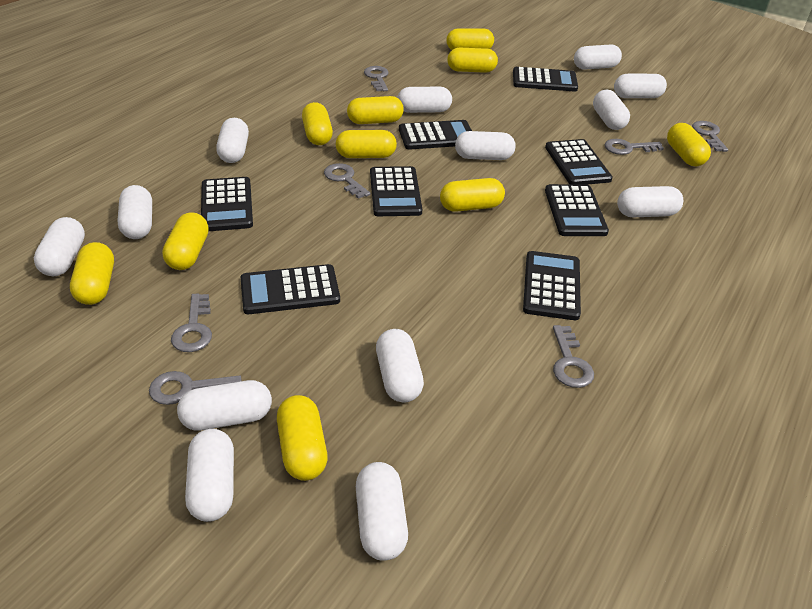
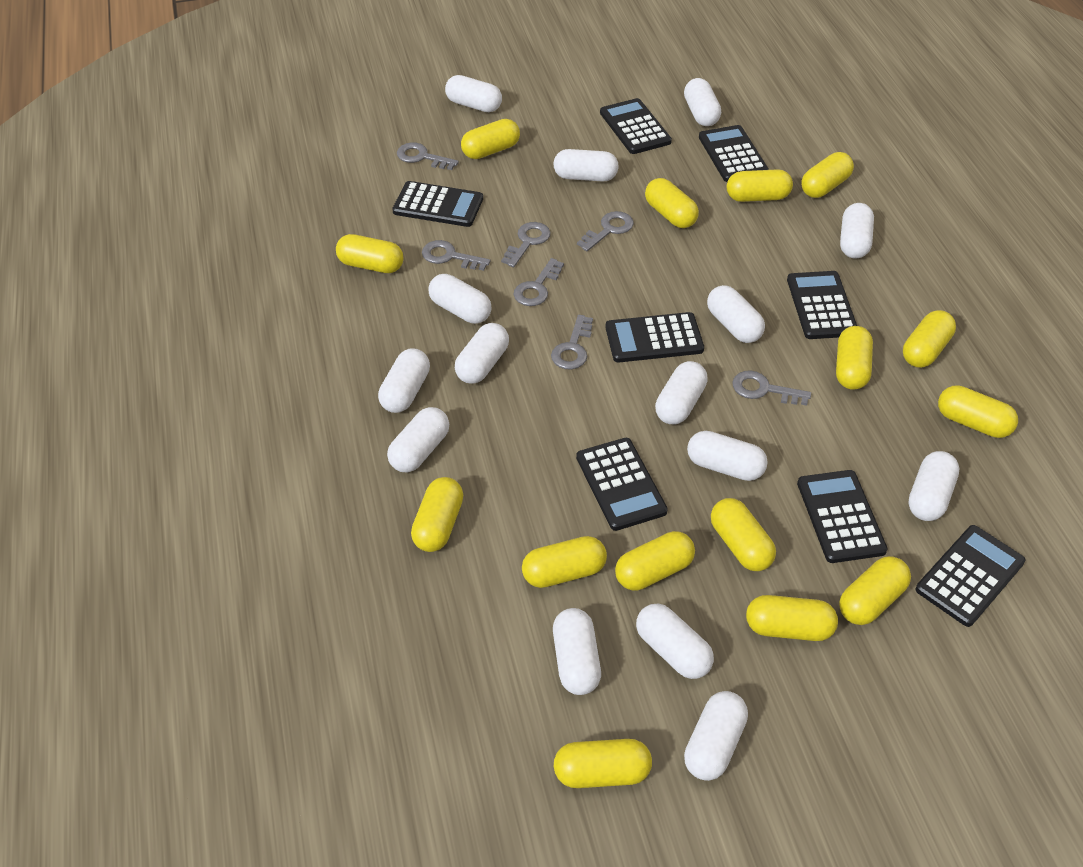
white capsule: [34,217,85,276] [117,185,152,239] [177,380,272,431] [185,429,234,522] [216,118,249,163] [356,462,408,561] [376,329,424,402] [397,87,452,113] [455,131,516,160] [574,44,622,70] [593,90,630,130] [614,74,667,98] [617,186,683,217] = 13 -> [378,348,430,413] [387,407,449,473] [428,274,492,324] [445,75,502,112] [455,323,509,384] [553,149,619,181] [553,608,601,695] [636,604,714,679] [655,361,708,424] [684,78,721,126] [684,691,748,781] [687,431,768,481] [707,285,765,343] [840,203,874,258] [908,451,959,521] = 15
yellow capsule: [70,242,114,305] [162,212,209,270] [277,395,327,481] [302,102,333,145] [336,130,397,158] [347,96,404,124] [440,178,505,212] [446,28,494,50] [447,48,498,73] [667,123,711,166] = 10 -> [336,234,404,273] [411,477,463,552] [461,119,520,159] [522,536,607,588] [554,739,652,788] [615,531,695,591] [645,178,699,228] [711,498,776,571] [727,169,793,202] [746,595,838,641] [801,152,854,198] [836,326,873,390] [839,556,911,625] [903,310,956,368] [938,385,1018,438] = 15

